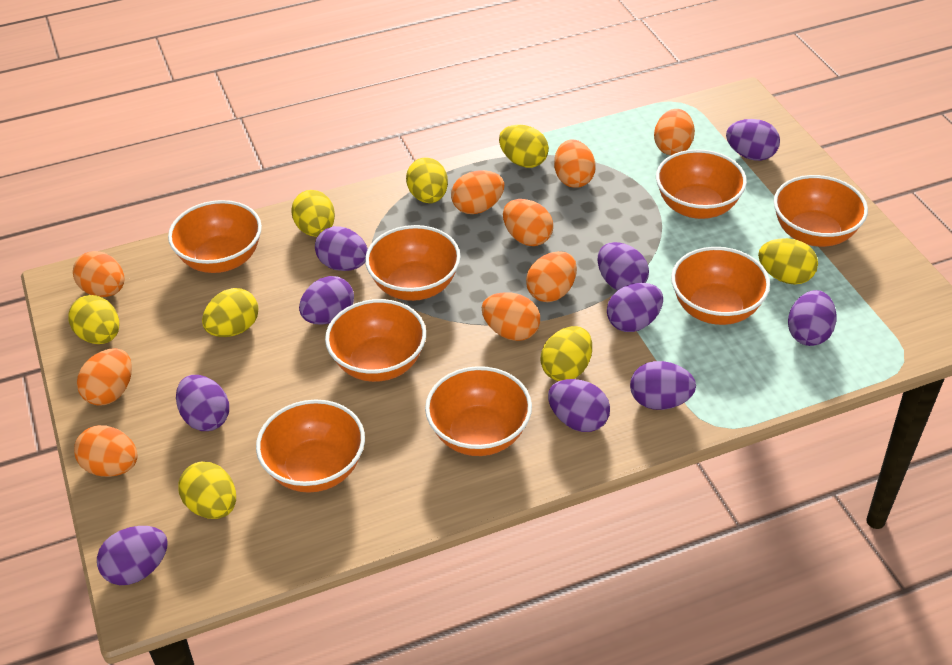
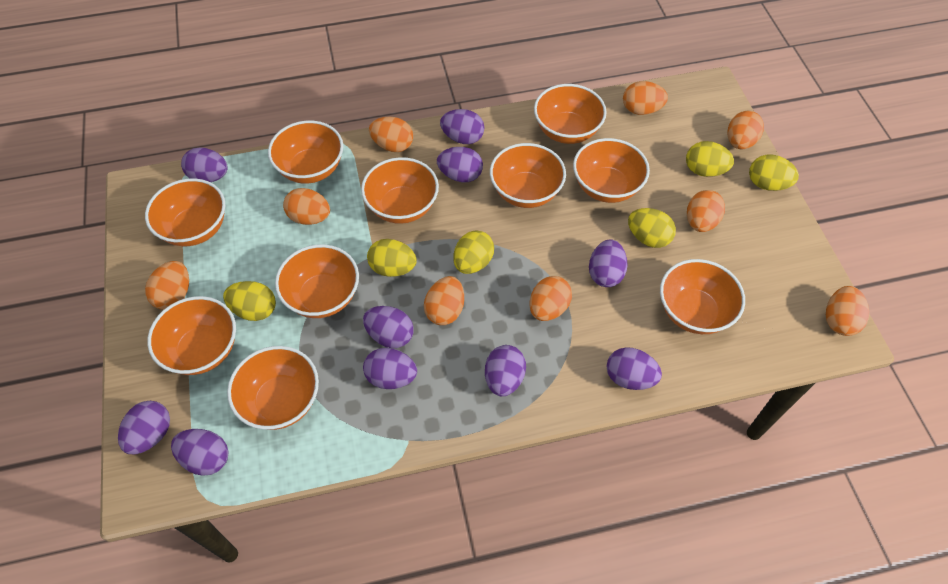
orange bowl: [168,200,262,273] [256,399,365,493] [325,299,426,382] [365,225,461,301] [425,366,532,456] [656,149,747,219] [671,247,770,325] [773,175,868,247] = 8 -> [145,178,225,246] [147,296,236,375] [227,346,319,430] [268,121,343,184] [275,244,359,318] [361,157,439,224] [490,143,566,208] [534,84,607,144] [573,138,650,203] [660,259,745,334] = 10
yellow egg: [68,295,119,344] [178,462,236,519] [202,288,258,337] [292,190,335,237] [406,157,448,203] [499,124,549,168] [541,326,592,381] [758,238,818,285] = 8 -> [223,281,276,321] [367,239,417,277] [453,230,494,274] [628,208,676,248] [686,141,734,177] [749,155,799,191] = 6

